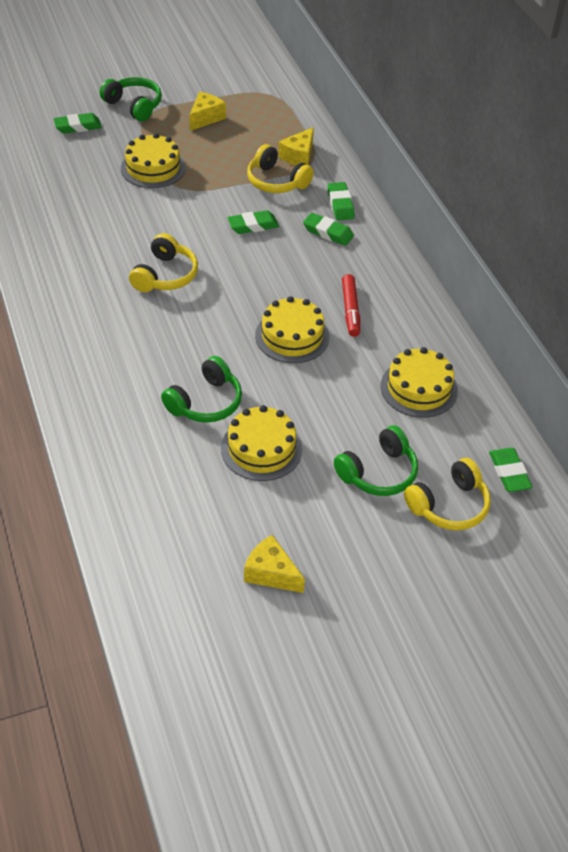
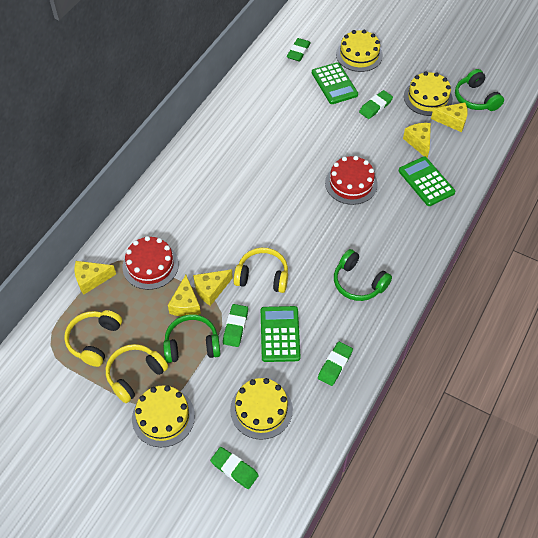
green calculator: none = 0 -> [261,306,301,362] [312,62,358,104] [399,156,455,206] = 3
red cake: none = 0 -> [122,236,179,290] [325,156,378,205] = 2
red marker: [342,274,360,337] = 1 -> none = 0
yellow cheese: [189,92,226,131] [244,535,305,593] [278,127,314,166] = 3 -> [75,261,116,295] [168,275,201,316] [193,269,233,306] [403,123,431,158] [431,103,468,132] = 5

